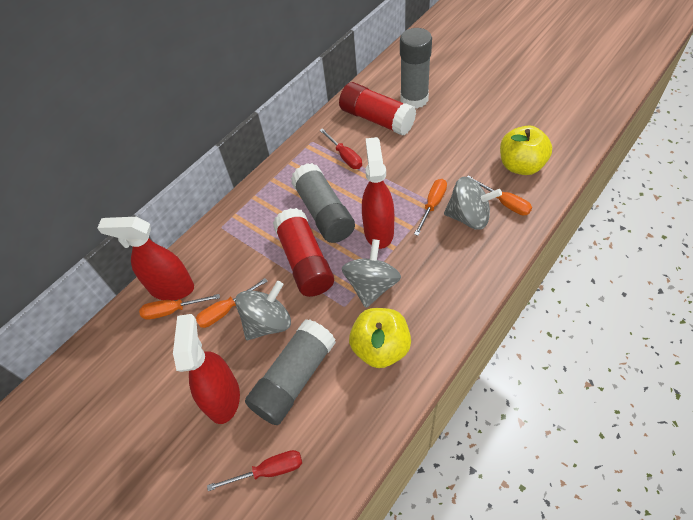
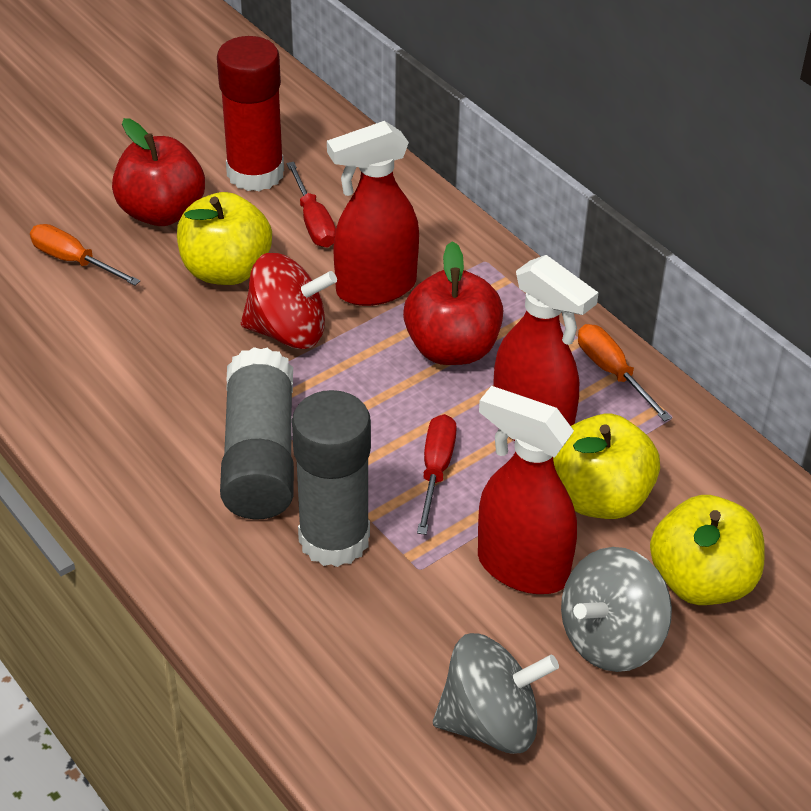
grey glue stick: [245,319,336,425] [291,163,355,243] [400,28,432,109] = 3 -> [220,347,294,520] [292,390,371,567] = 2
grey spinning top: [235,281,291,340] [342,239,401,308] [444,177,502,230] = 3 -> [433,633,559,754] [561,547,672,672] = 2
orange screwdriver: [139,294,220,320] [196,278,268,328] [414,179,447,236] [467,176,532,215] = 4 -> [30,224,140,285] [578,324,672,422] = 2
red apple: none = 0 -> [112,118,205,226] [403,241,503,365] = 2
red glue stick: [273,208,334,297] [339,82,416,135] = 2 -> [217,36,284,191] = 1
red spinning top: none = 0 -> [241,253,337,349] = 1
yellow apple: [349,308,411,368] [500,125,552,175] = 2 -> [177,192,272,285] [553,414,660,519] [650,495,765,605] = 3

